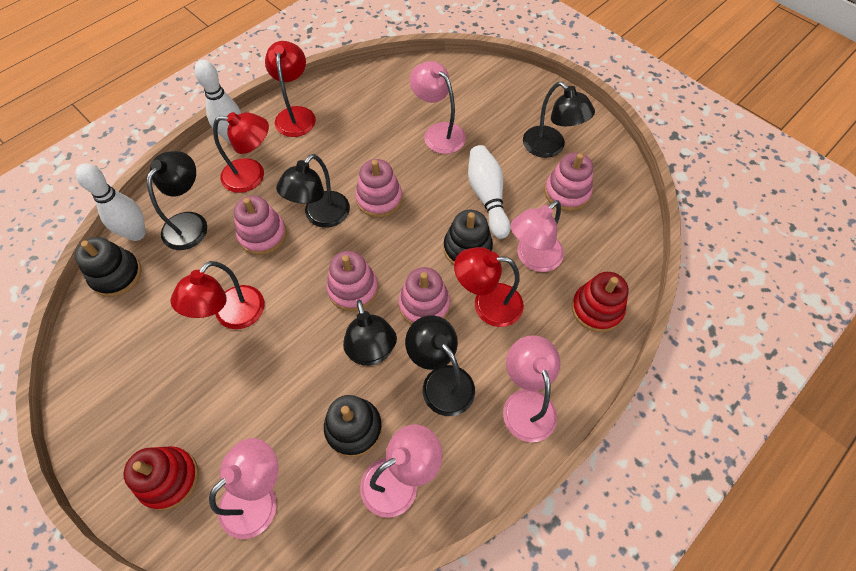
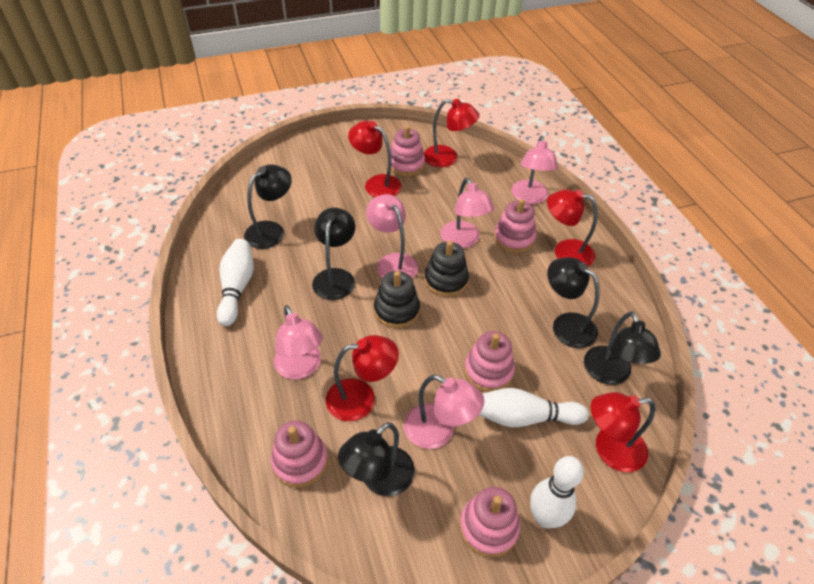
black stacking toy: [75,237,142,297] [324,395,382,457] [443,210,493,265] = 3 -> [374,271,420,328] [425,241,469,297] = 2
red lamp: [171,261,264,329] [213,112,269,193] [265,41,316,137] [454,247,524,327] = 4 -> [326,335,399,421] [348,121,401,197] [424,99,480,167] [547,189,597,266] [591,392,655,472] = 5
red stacking toy: [123,446,199,510] [571,272,629,332] = 2 -> none = 0

